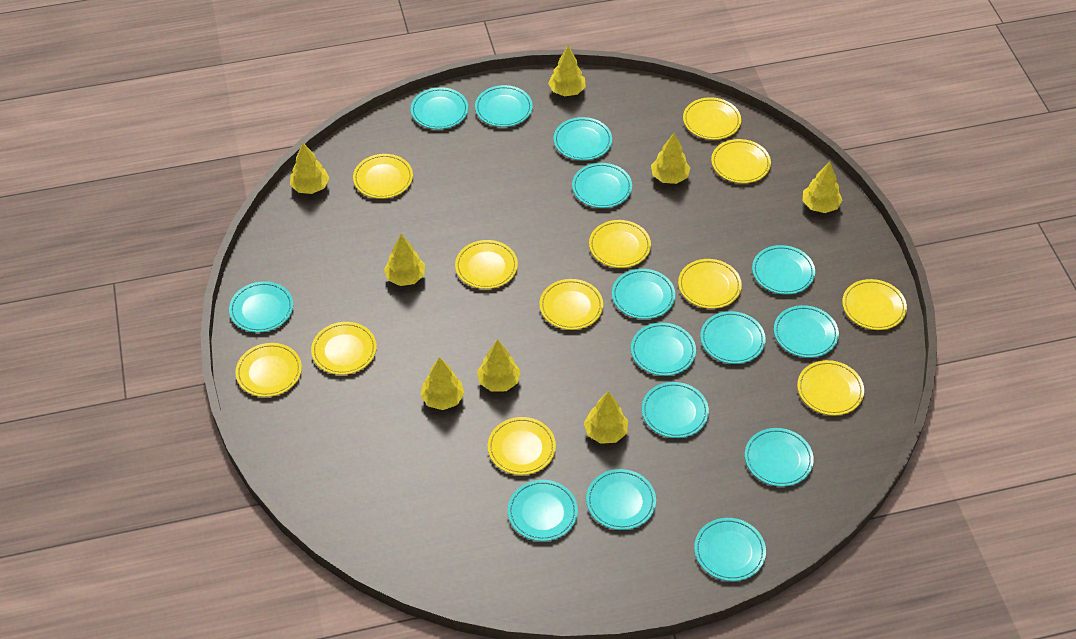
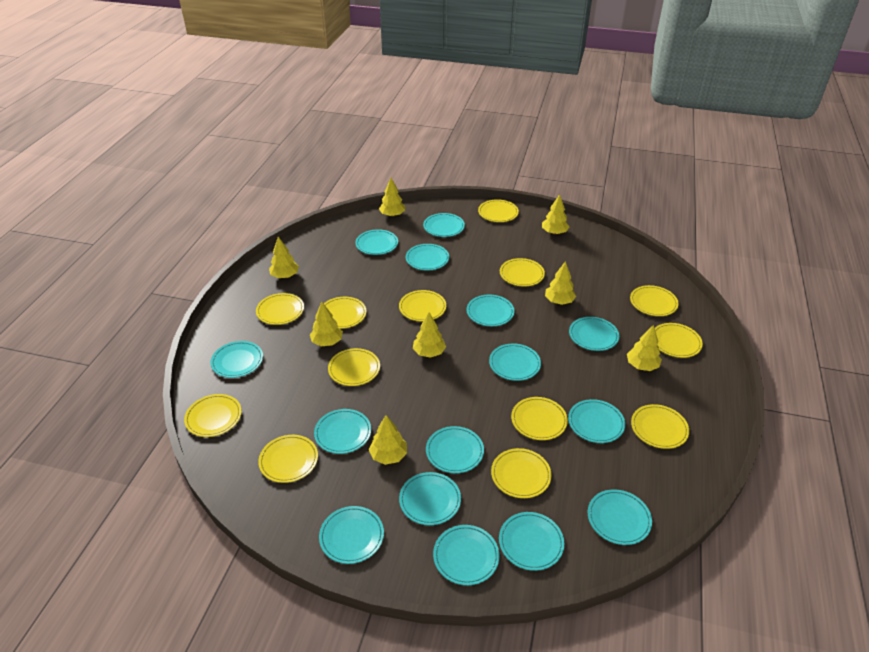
yellow plate: [235,343,302,397] [311,322,377,375] [353,154,413,199] [455,240,518,289] [488,417,556,475] [539,279,603,330] [589,220,651,268] [678,259,742,309] [683,97,741,140] [711,139,771,183] [797,360,864,415] [842,279,907,330] = 12 -> [184,394,242,437] [256,293,304,325] [258,435,318,483] [324,297,367,329] [328,348,380,386] [399,290,446,321] [478,199,519,222] [491,448,552,498] [500,258,545,286] [511,397,568,440] [630,285,679,316] [631,404,689,449] [655,323,703,358] = 13

